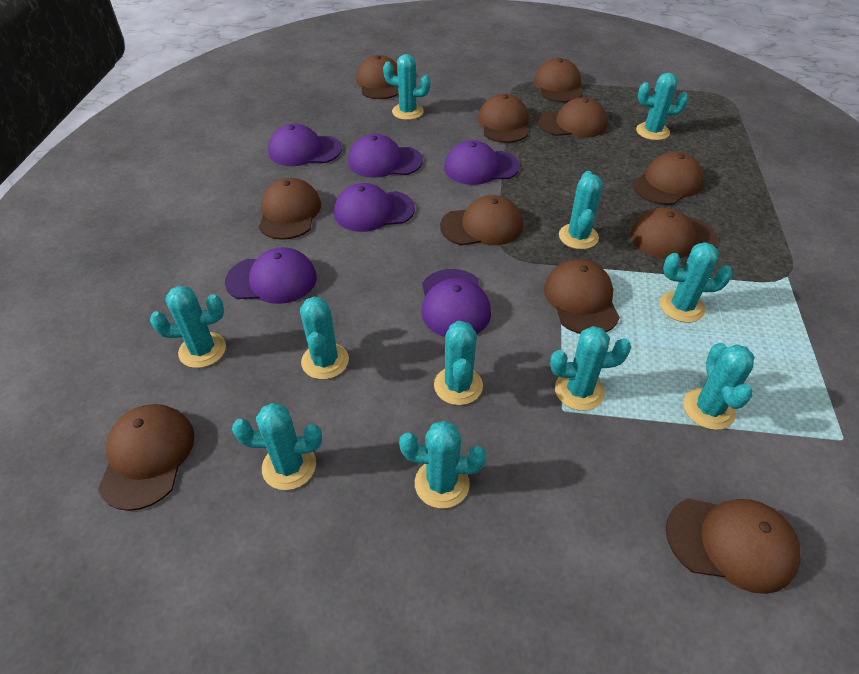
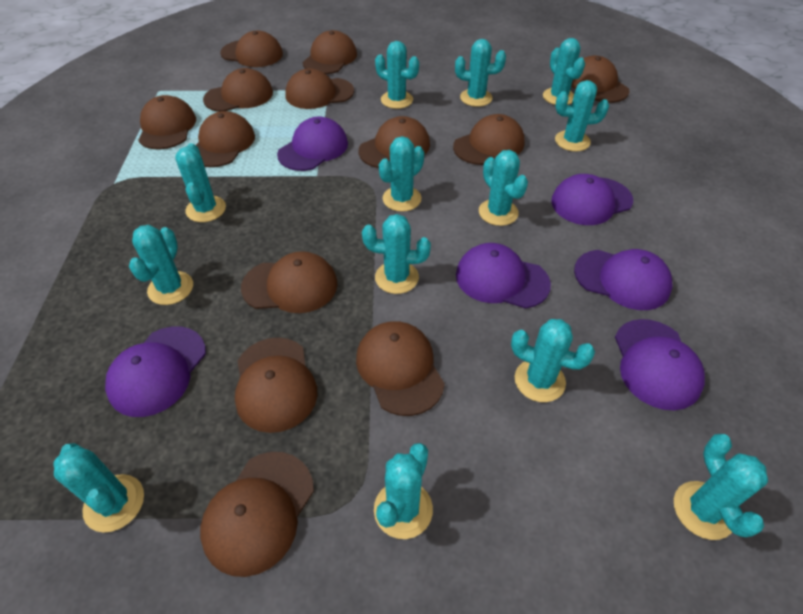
brown cap: [98,404,195,511] [258,178,321,240] [356,55,399,99] [440,195,523,246] [478,93,529,143] [533,58,583,102] [538,97,608,138] [544,259,620,334] [630,208,717,259] [633,152,704,205] [666,498,801,594] = 11 -> [138,95,196,149] [196,111,255,167] [200,452,314,577] [203,68,273,112] [220,31,283,67] [235,337,318,433] [241,251,337,313] [285,69,354,109] [303,30,357,74] [356,321,445,416] [359,116,430,168] [453,114,525,165] [571,55,630,103] = 13
turquoise cactus: [150,286,226,368] [232,403,322,490] [300,296,349,379] [383,54,430,120] [399,421,486,508] [434,321,483,405] [550,326,631,411] [559,171,603,249] [636,73,689,140] [660,242,733,323] [683,343,754,430] = 11 -> [53,443,144,533] [129,225,193,305] [175,143,226,222] [362,214,431,294] [374,443,433,539] [375,41,419,109] [379,136,424,212] [455,39,506,107] [479,150,528,226] [511,319,595,402] [543,38,585,105] [555,80,609,152] [674,434,768,540] = 13

